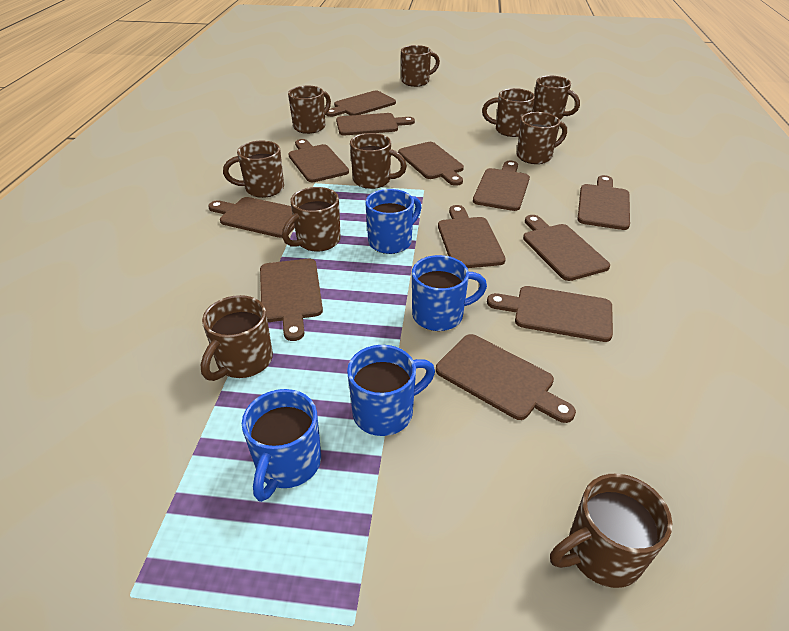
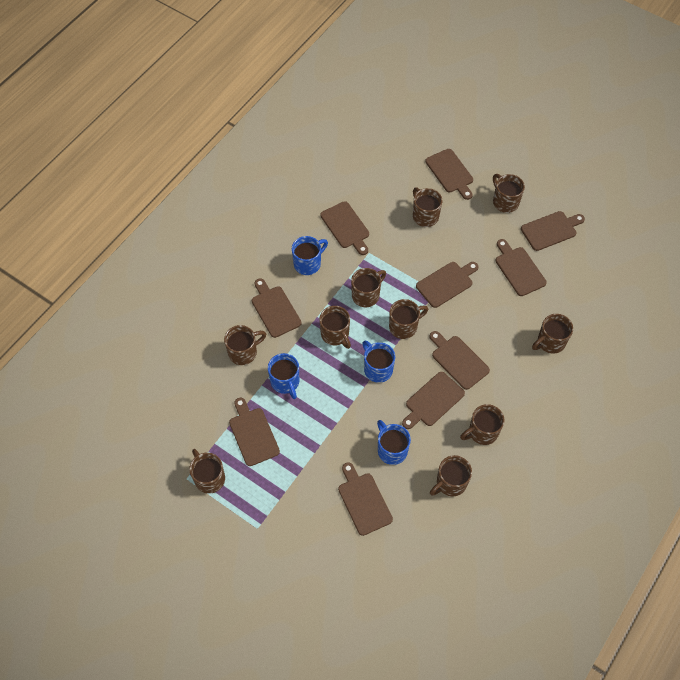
brown cutting board: [208,197,295,238] [260,259,323,341] [288,139,349,182] [326,91,396,117] [336,113,415,135] [398,142,464,186] [436,334,576,423] [438,205,506,268] [473,161,530,211] [487,286,613,342] [523,215,610,281] [577,175,630,230] = 12 -> [229,398,280,466] [252,278,302,338] [320,201,369,255] [338,462,393,536] [402,372,465,429] [416,262,479,308] [425,149,473,200] [429,331,490,390] [496,239,547,296] [521,211,585,251] = 10

